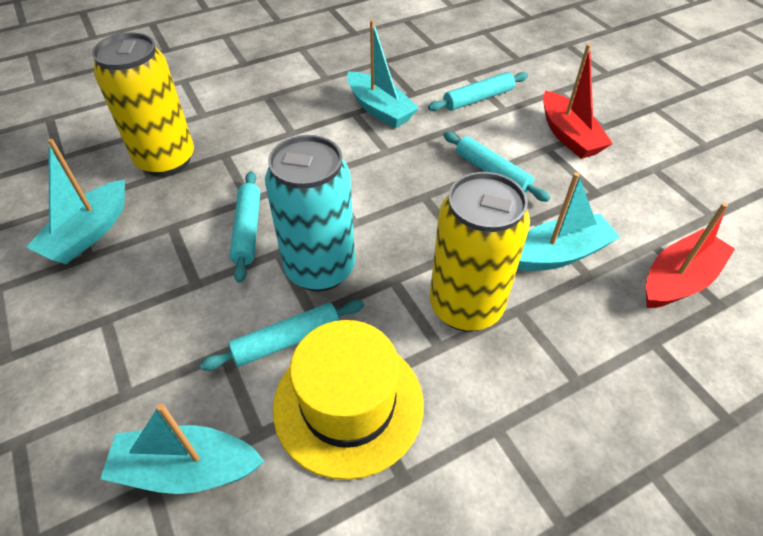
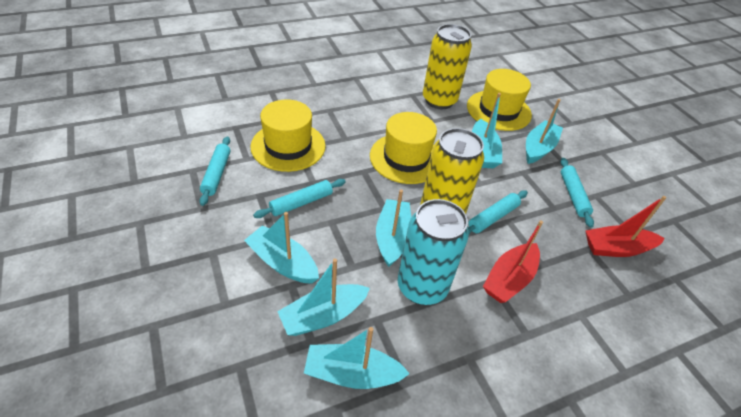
turquoise boat: [26,139,125,264] [100,403,264,494] [347,20,418,128] [517,172,620,271] = 4 -> [244,212,319,284] [277,258,370,336] [304,327,410,389] [376,189,411,267] [472,93,502,168] [526,99,563,164] = 6
yellow hat: [273,320,424,480] = 1 -> [250,99,326,172] [370,112,437,184] [467,69,532,131] = 3

